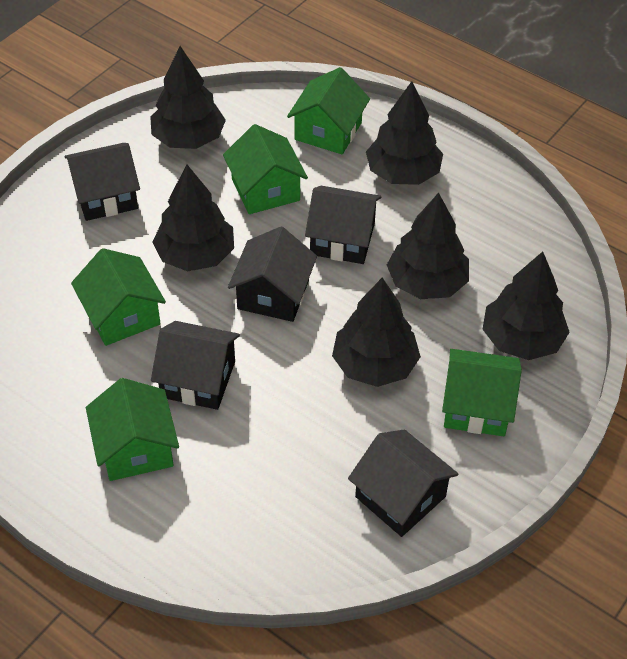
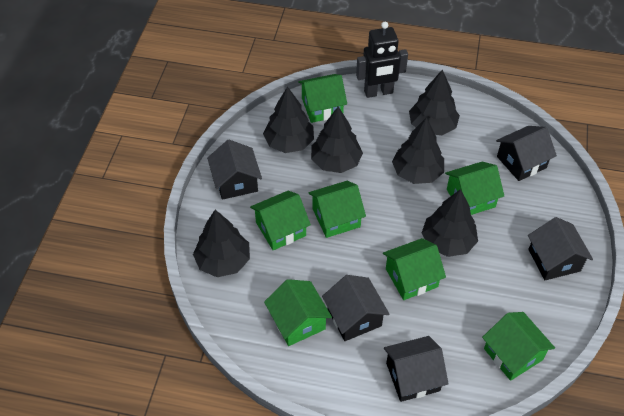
black robot: none = 0 -> [356,22,408,98] = 1
green house: [71,248,166,346] [86,378,179,481] [223,124,308,214] [287,67,370,154] [442,349,522,436] = 5 -> [250,191,311,250] [264,279,332,346] [298,74,347,123] [309,181,366,238] [383,238,446,300] [445,161,504,215] [482,312,555,381] = 7

